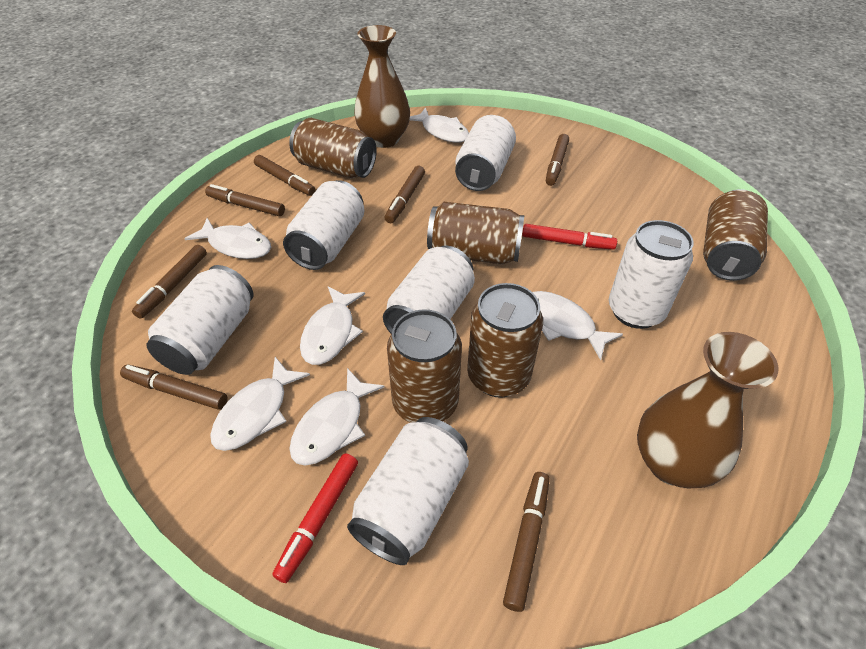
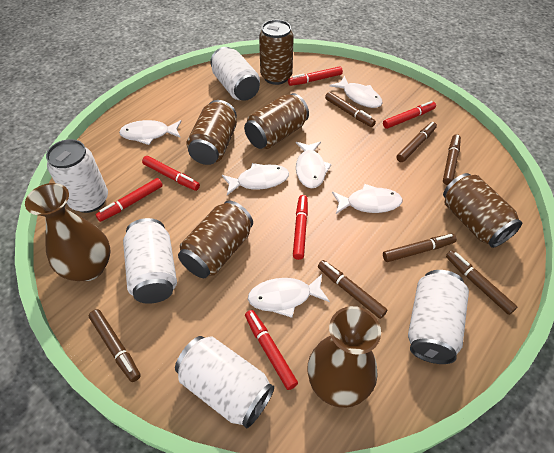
red marker: [272,453,358,583] [522,224,617,250] = 2 -> [96,178,163,222] [142,156,200,191] [245,310,298,390] [288,66,343,86] [293,195,308,260] [383,101,436,129] = 6
white can: [146,265,254,375] [283,180,364,270] [347,417,469,565] [383,246,475,334] [455,115,516,191] [609,220,694,329] = 6 -> [46,139,108,213] [123,218,177,304] [175,336,274,428] [210,47,260,101] [408,270,469,364] = 5

